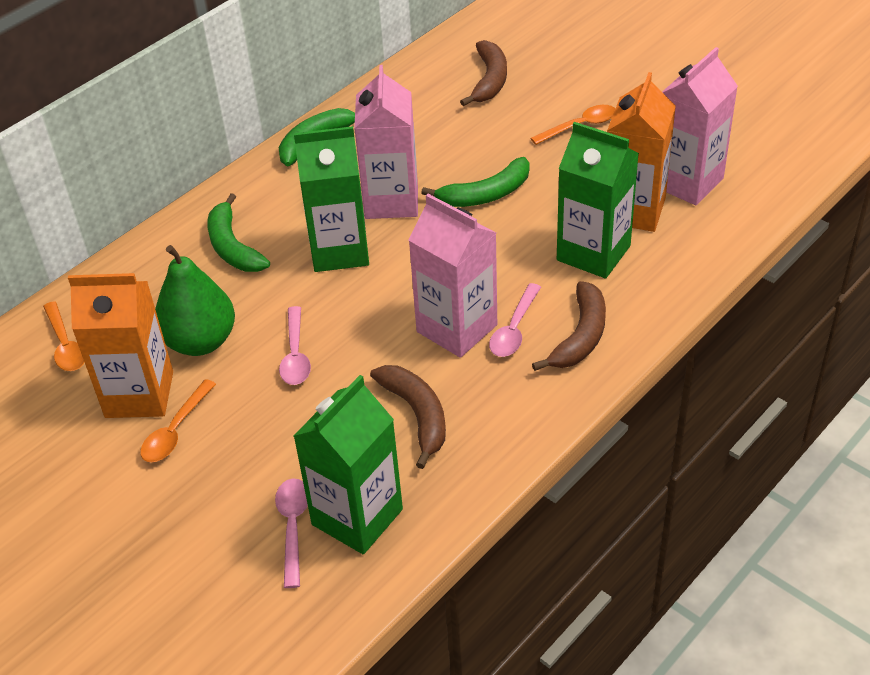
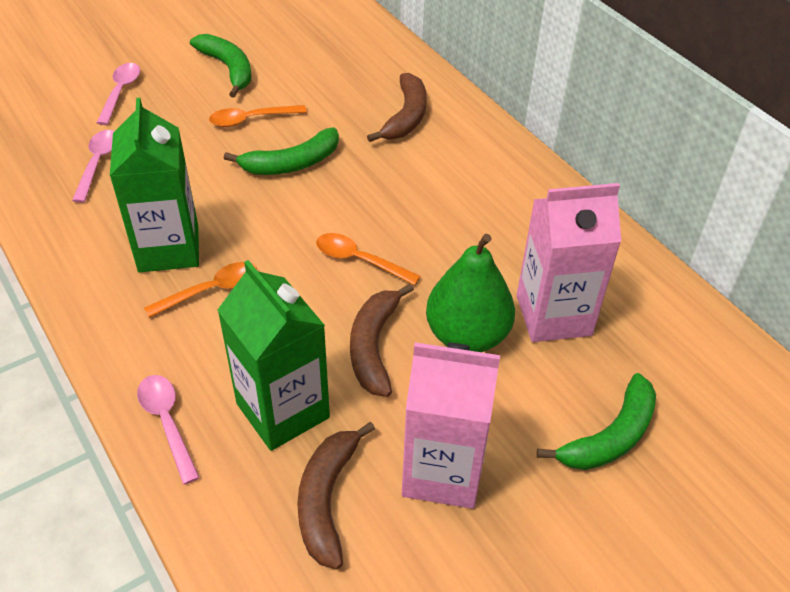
green carton: [294,126,369,272] [294,375,403,554] [557,122,639,278] = 3 -> [110,98,199,273] [218,260,330,451] = 2
orange carton: [68,273,173,418] [607,72,676,232] = 2 -> none = 0
pink carton: [354,65,418,219] [409,194,497,358] [662,47,738,205] = 3 -> [402,342,500,509] [517,183,621,342] = 2

